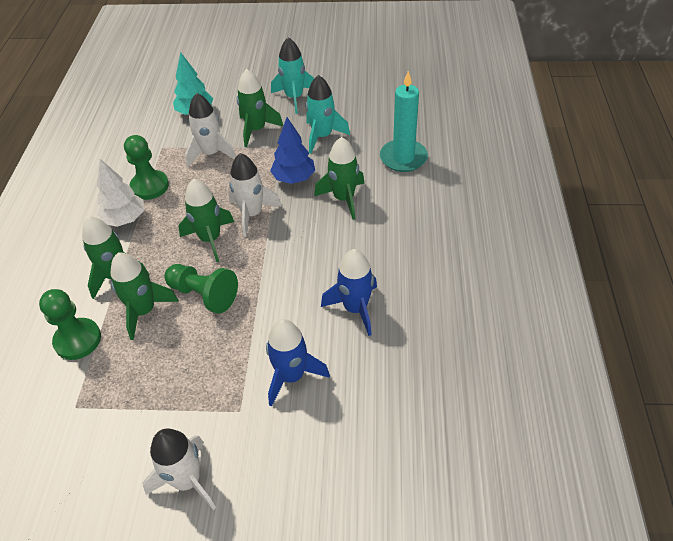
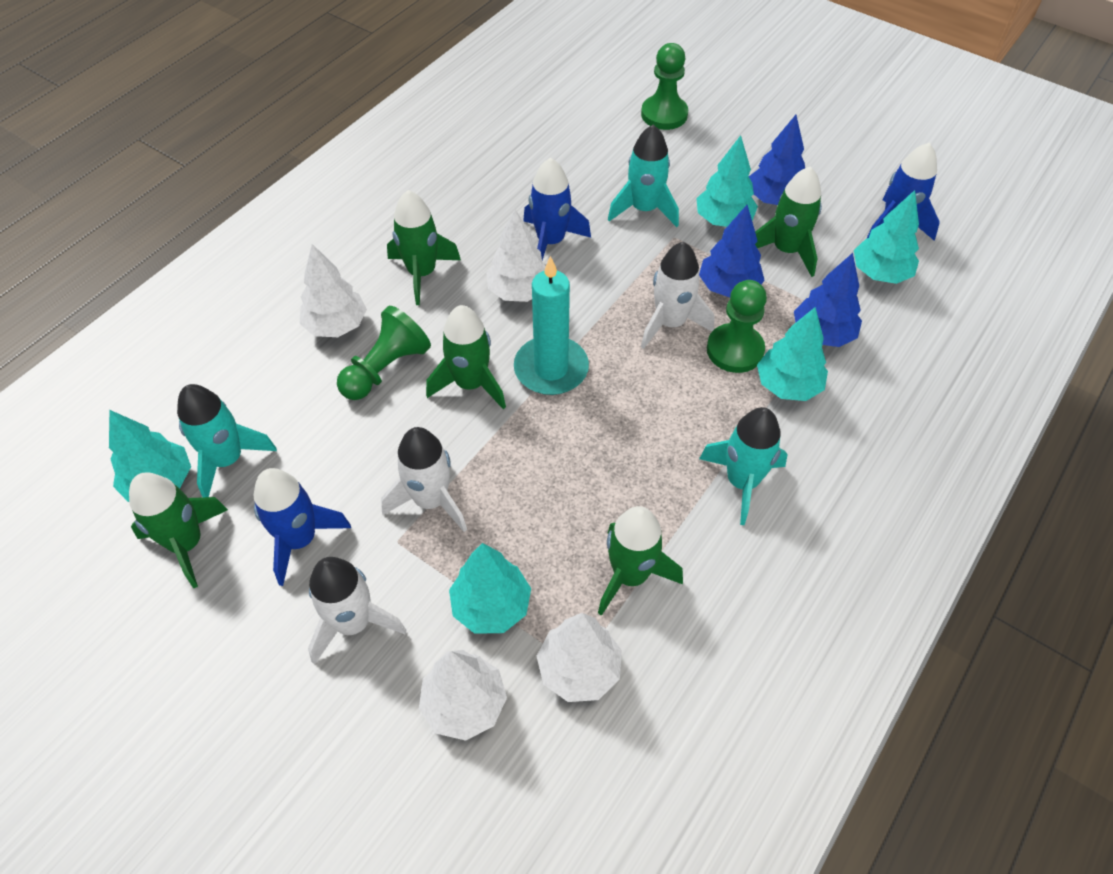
blue rocket: [266,319,330,407] [321,249,377,336] = 2 -> [253,468,351,586] [523,158,591,260] [866,143,940,241] = 3
blue tree: [270,117,315,184] = 1 -> [699,205,765,298] [749,115,805,205] [794,253,862,347] = 3
turquoise rocket: [271,37,314,114] [306,75,350,153] = 2 -> [177,384,277,497] [608,125,679,227] [699,407,788,525] = 3
turquoise tree: [173,52,213,115] = 1 -> [109,410,191,502] [449,543,531,634] [696,135,758,227] [757,307,828,401] [854,190,919,284] = 5
white tree: [97,159,144,227] = 1 -> [300,244,367,337] [419,650,507,741] [486,209,546,302] [537,613,622,702] = 4

